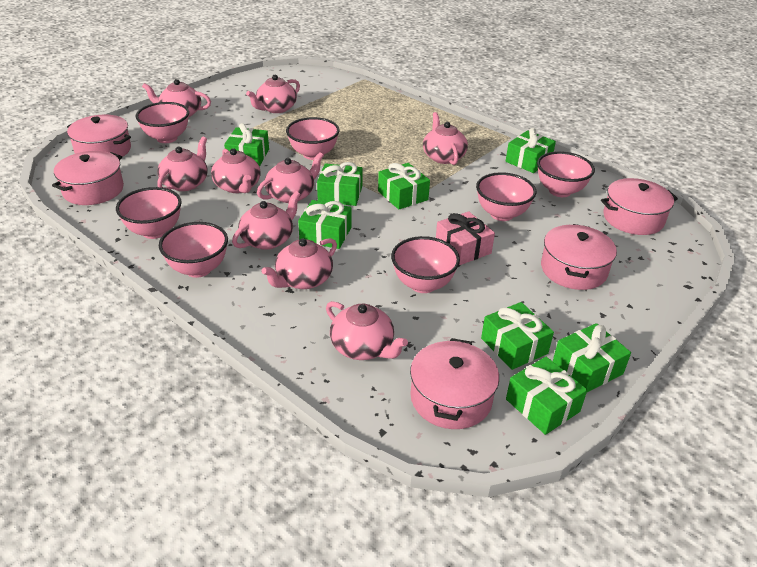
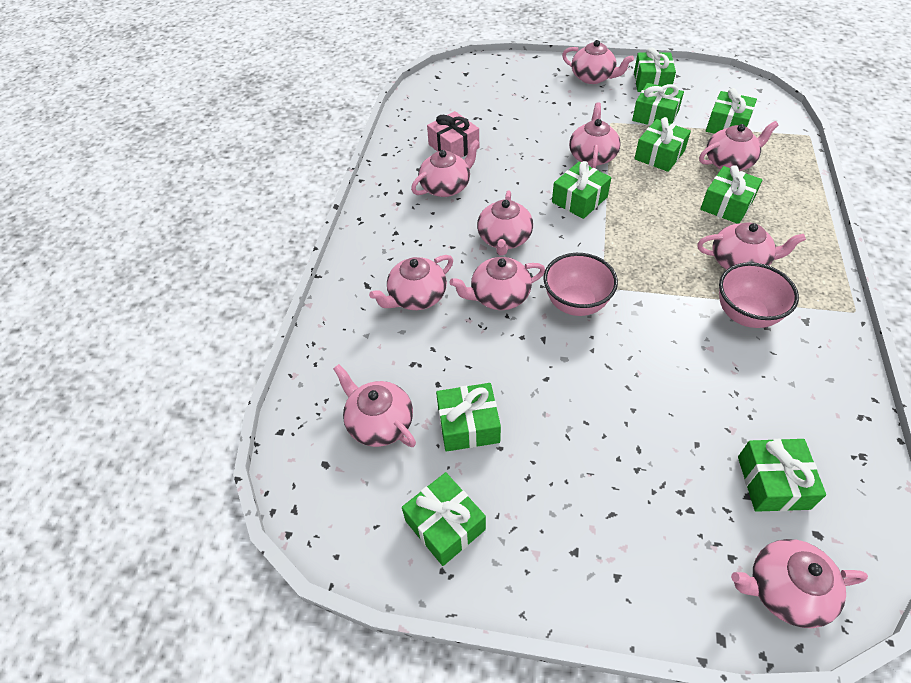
green gift: [224,123,269,167] [298,200,352,249] [317,162,363,206] [378,163,430,210] [481,302,554,370] [506,128,556,173] [506,357,587,435] [553,323,631,392] = 8 -> [402,472,486,566] [436,383,501,452] [552,161,611,219] [632,83,684,126] [634,47,676,92] [634,117,691,172] [700,165,763,224] [706,88,757,134] [738,439,826,512] = 9
pink bowl: [116,187,182,239] [136,102,189,143] [159,222,228,278] [286,117,340,160] [391,236,460,293] [476,172,536,221] [537,151,595,197] = 7 -> [544,253,618,316] [719,262,799,328] = 2
pink pot: [52,151,124,205] [67,115,131,157] [410,338,499,429] [541,224,617,290] [601,178,678,235] = 5 -> none = 0
pink teapot: [142,79,211,117] [157,137,208,191] [211,148,260,193] [232,191,301,250] [246,75,300,113] [257,152,324,203] [261,238,337,289] [326,301,408,360] [423,112,468,165] = 9 -> [333,364,416,447] [369,255,453,310] [411,139,480,197] [449,257,545,310] [477,191,533,256] [562,40,634,84] [569,102,621,169] [697,222,806,270] [699,121,779,171] [731,539,868,628] = 10

